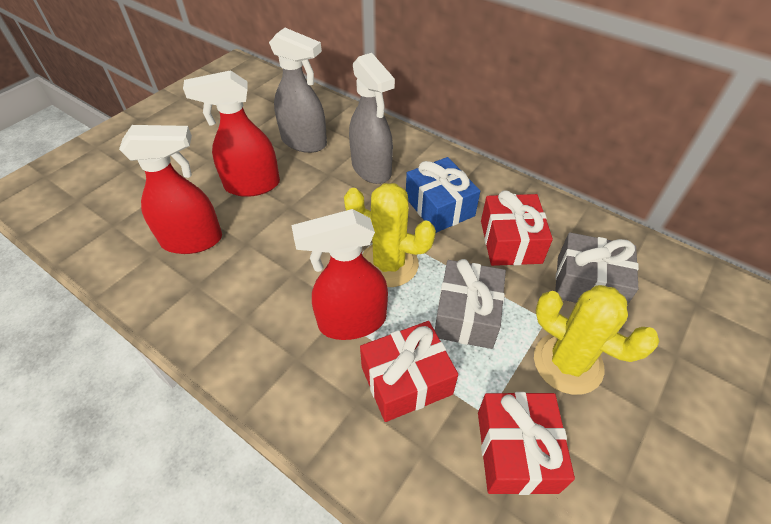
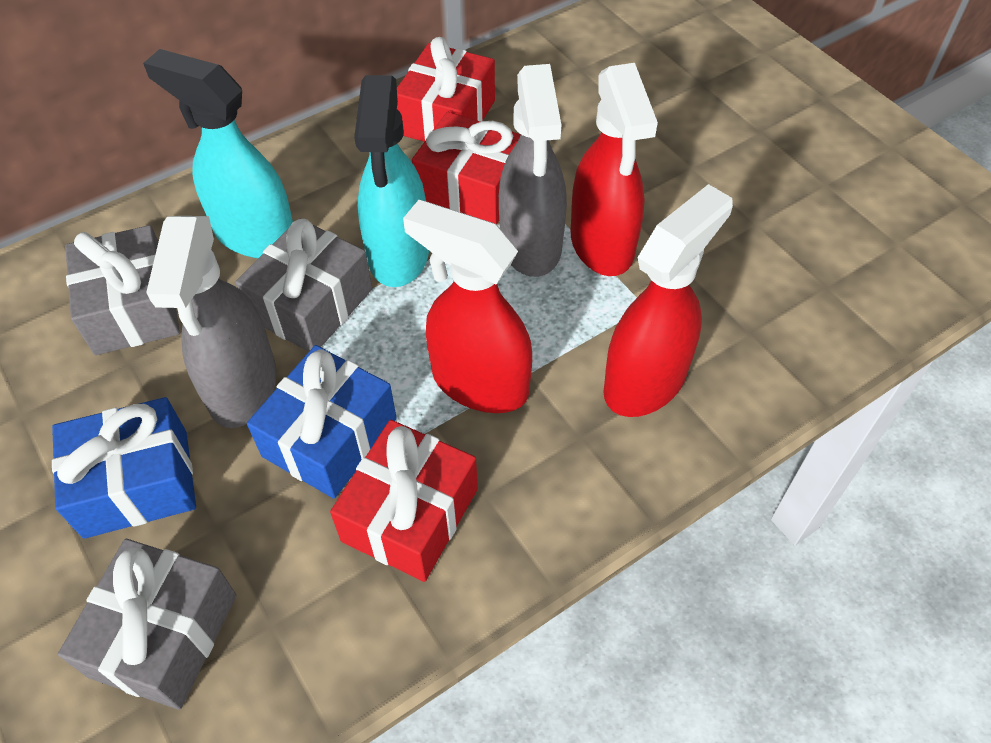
blue gift: [406,157,480,233] = 1 -> [52,397,196,539] [247,345,397,499] = 2
grey gift: [435,259,506,349] [555,232,639,305] = 2 -> [58,539,237,710] [65,225,180,355] [235,218,372,352] = 3
turquoise spray bottle: none = 0 -> [143,49,293,258] [354,75,429,287] = 2
yellow cactus: [344,183,436,287] [534,285,659,395] = 2 -> none = 0

